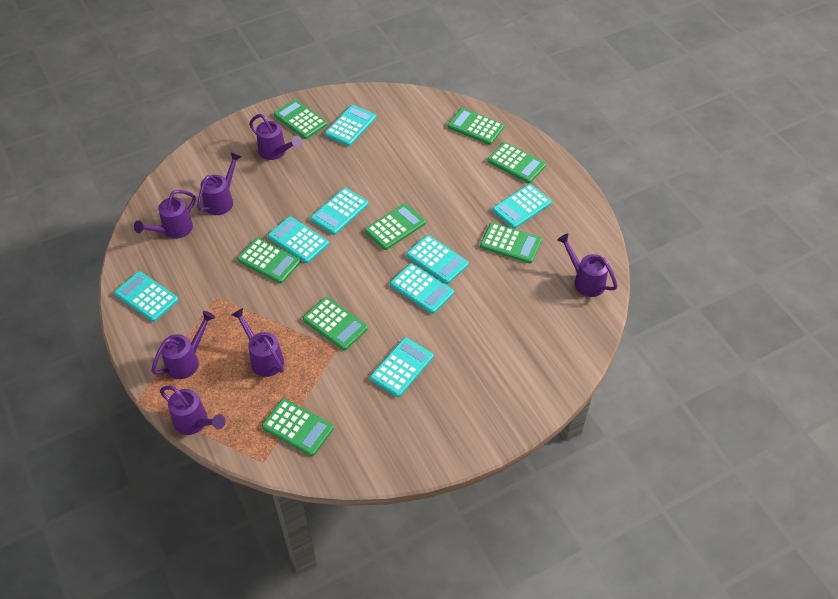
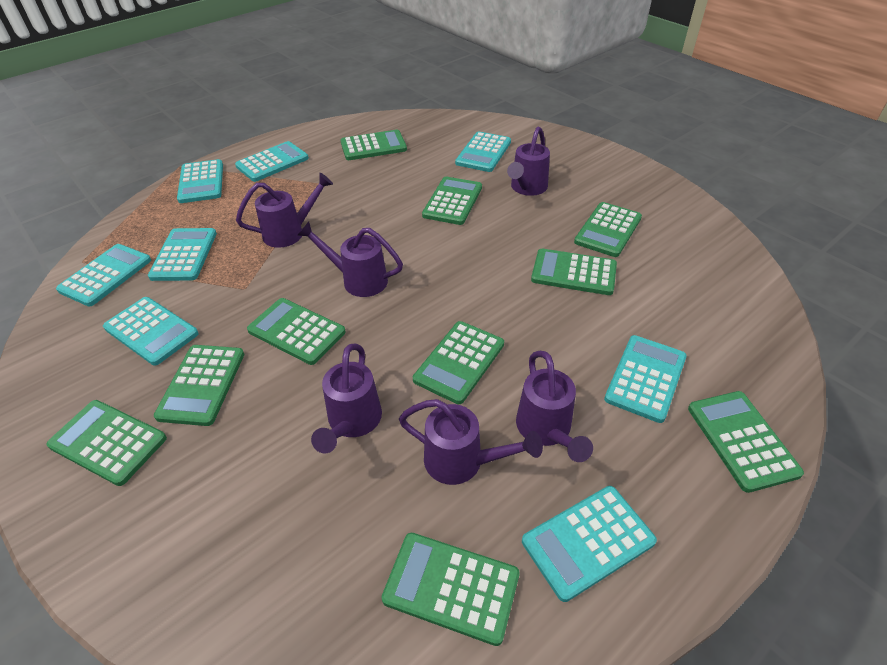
green calculator: [237,237,301,284] [262,399,334,456] [274,99,327,139] [303,297,368,350] [365,204,426,250] [448,108,504,145] [480,222,542,263] [487,142,546,183] = 8 -> [47,400,167,486] [154,345,244,426] [247,298,346,365] [340,130,407,160] [381,533,520,646] [413,321,504,404] [422,177,482,225] [531,249,617,295] [574,202,642,257] [688,391,804,493] = 10
purple watering can: [134,190,196,239] [151,311,215,379] [160,386,226,435] [197,152,242,215] [231,308,284,377] [249,114,302,160] [557,233,618,297] = 7 -> [236,173,333,248] [297,222,403,297] [311,343,382,453] [399,399,543,485] [507,127,550,196] [516,351,593,462] = 6

